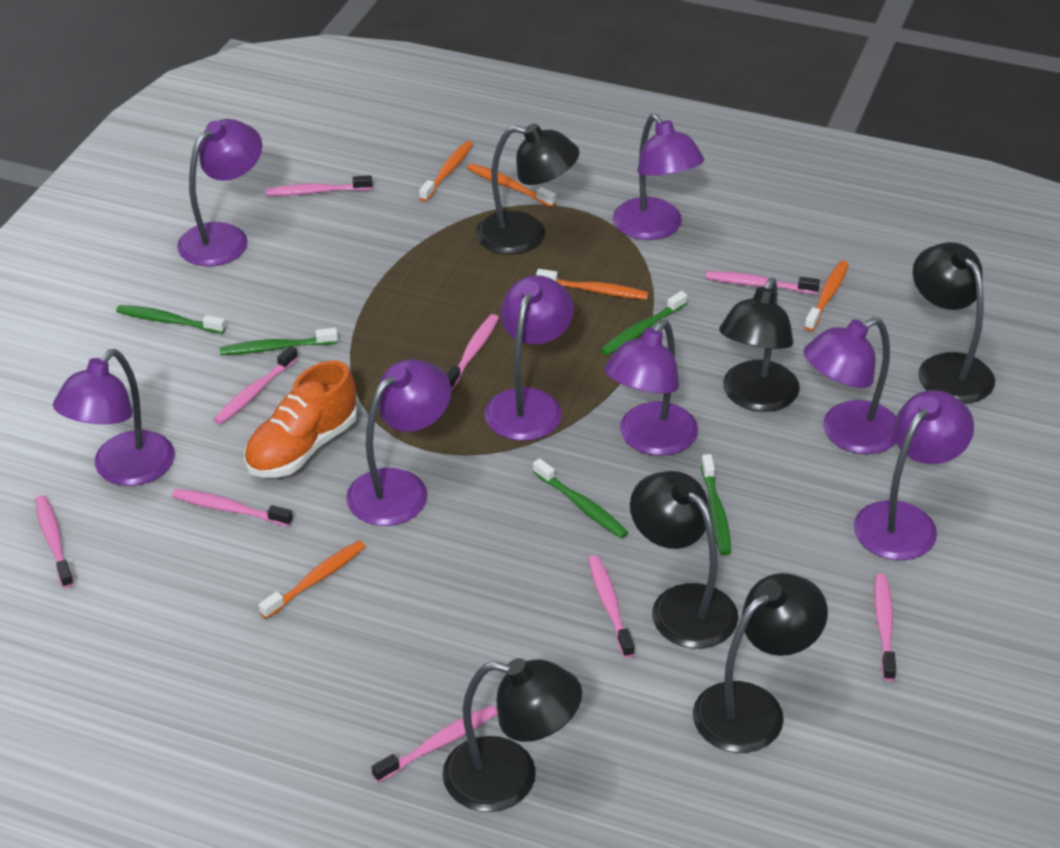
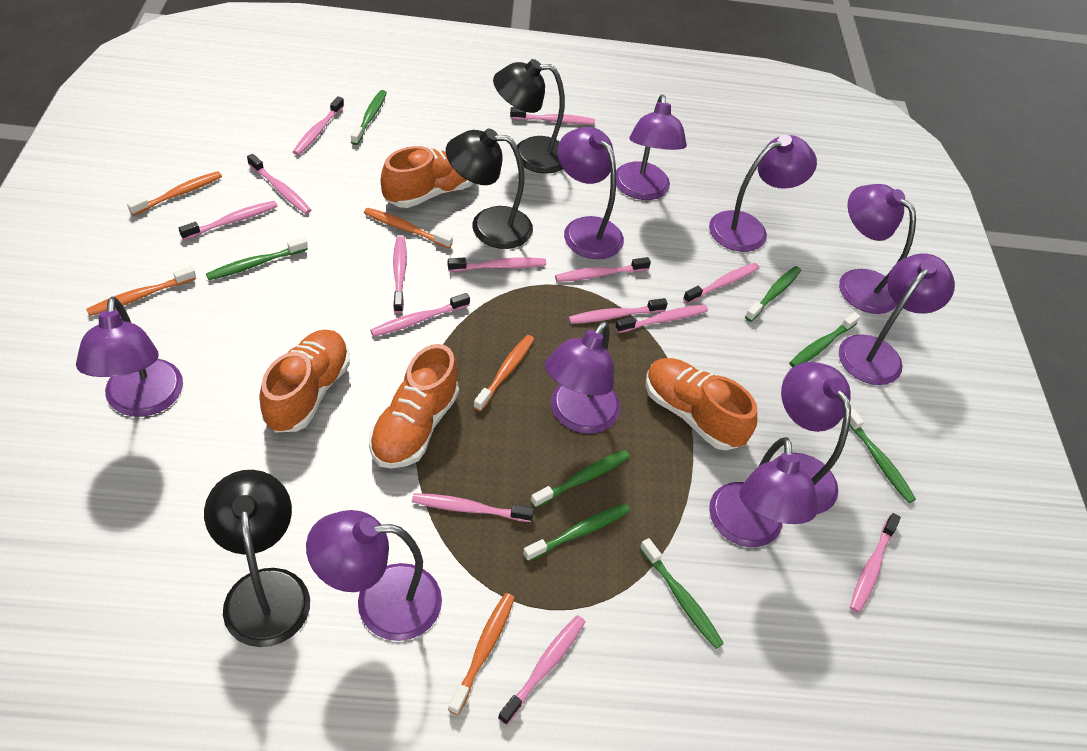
black lamp: [442,658,582,812] [475,124,580,255] [630,471,738,648] [693,573,828,753] [719,278,800,412] [913,242,995,404] = 6 -> [204,470,310,647] [446,129,533,249] [493,59,565,174] = 3
green toothbrush: [116,305,226,334] [220,328,338,355] [533,458,629,538] [600,291,687,355] [701,454,731,556] = 5 -> [206,237,308,280] [351,90,387,145] [523,503,630,562] [530,450,630,508] [640,538,724,649] [745,266,801,322] [789,312,860,367] [849,408,916,503] = 8
orange shoe: [244,361,357,478] = 1 -> [259,329,350,432] [369,344,459,468] [381,146,473,208] [646,358,757,450] = 4
pink toothbrush: [35,495,74,588] [172,489,293,527] [213,346,298,424] [265,175,373,196] [372,705,498,783] [446,314,499,390] [588,555,635,658] [706,271,820,294] [874,574,896,681] = 9 -> [179,201,277,240] [247,154,311,214] [293,96,344,155] [370,293,470,337] [393,236,407,313] [412,493,534,522] [448,258,546,272] [498,615,585,725] [510,107,595,125] [555,257,651,282] [568,298,668,324] [615,304,708,333] [683,263,759,304] [850,513,901,613] = 14
purple lamp: [53,349,175,486] [177,119,262,266] [346,359,451,526] [485,275,574,441] [604,320,698,456] [613,114,704,240] [804,317,896,454] [854,390,974,560] = 8 -> [76,297,183,417] [306,510,442,641] [545,321,620,434] [557,127,624,259] [616,95,687,200] [709,135,817,252] [709,437,818,547] [773,362,851,514] [839,184,916,314] [839,253,955,385] = 10

